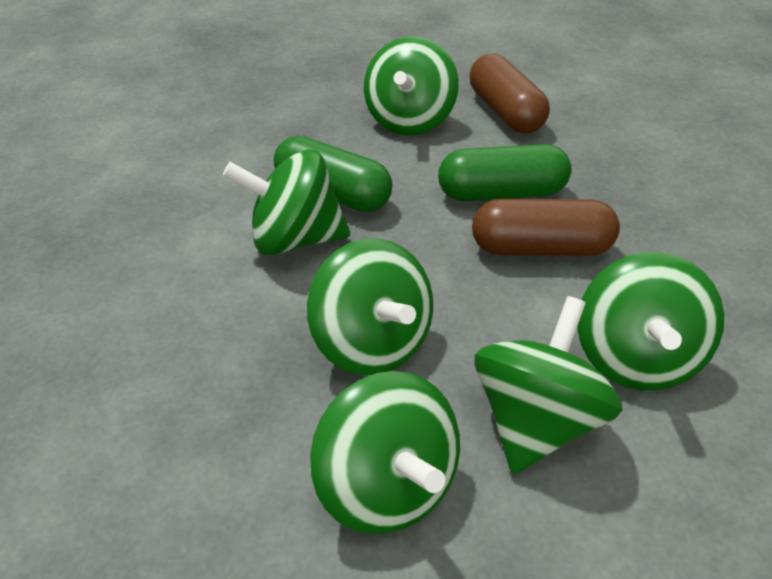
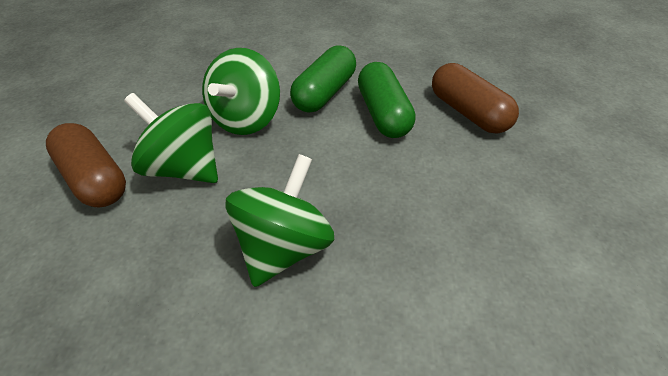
green spinning top: [223,149,350,256] [307,238,433,375] [310,371,460,534] [364,36,459,135] [474,296,623,474] [578,252,724,390] = 6 -> [124,93,218,183] [202,48,280,135] [225,154,334,287] = 3

